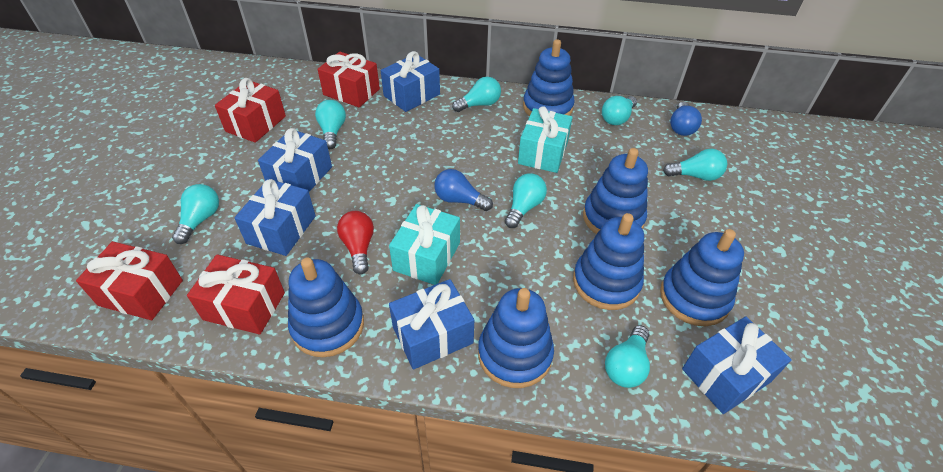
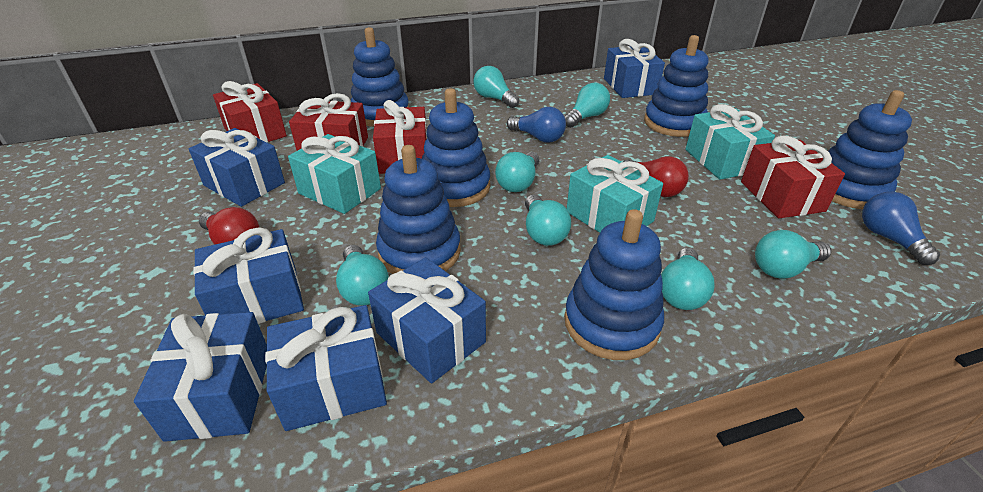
blue gift: [234,179,316,256] [258,128,332,192] [381,51,440,112] [389,279,474,370] [682,316,792,414] = 5 -> [134,312,267,442] [189,128,285,207] [193,227,304,324] [265,305,387,431] [368,257,486,383] [604,39,665,98] = 6
red light bulb: [337,211,374,274] = 1 -> [199,207,259,245] [623,156,689,197] = 2
turquoise gift: [389,204,460,285] [518,106,573,173] = 2 -> [288,134,381,214] [567,155,663,233] [686,104,775,179] = 3

